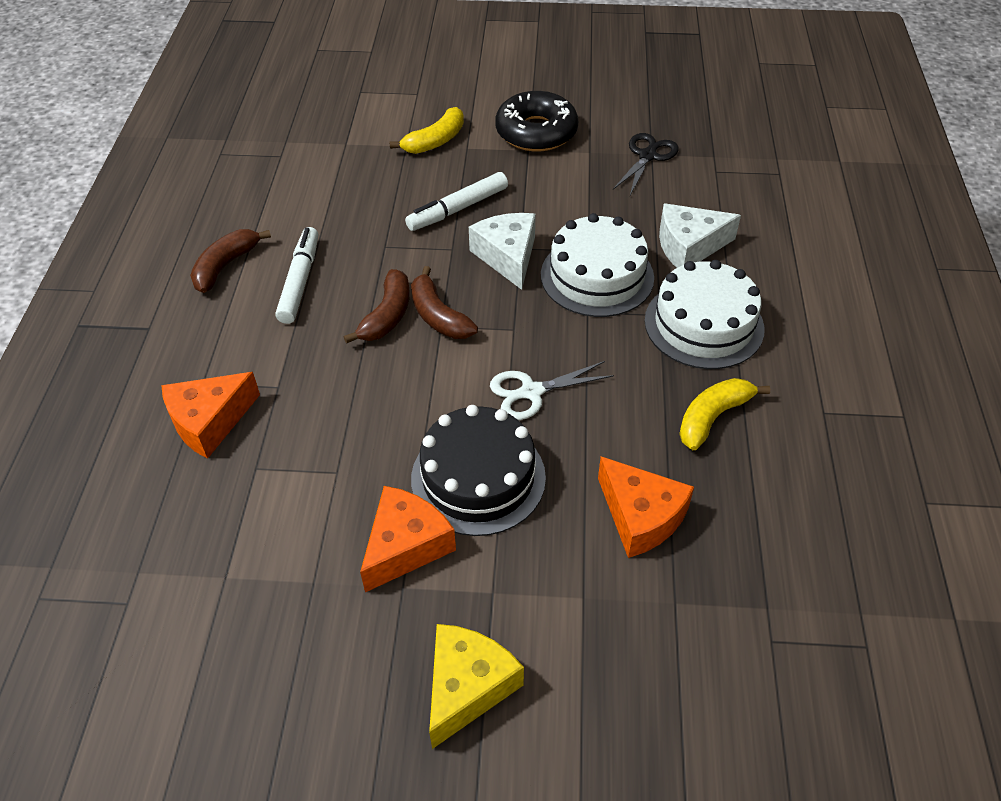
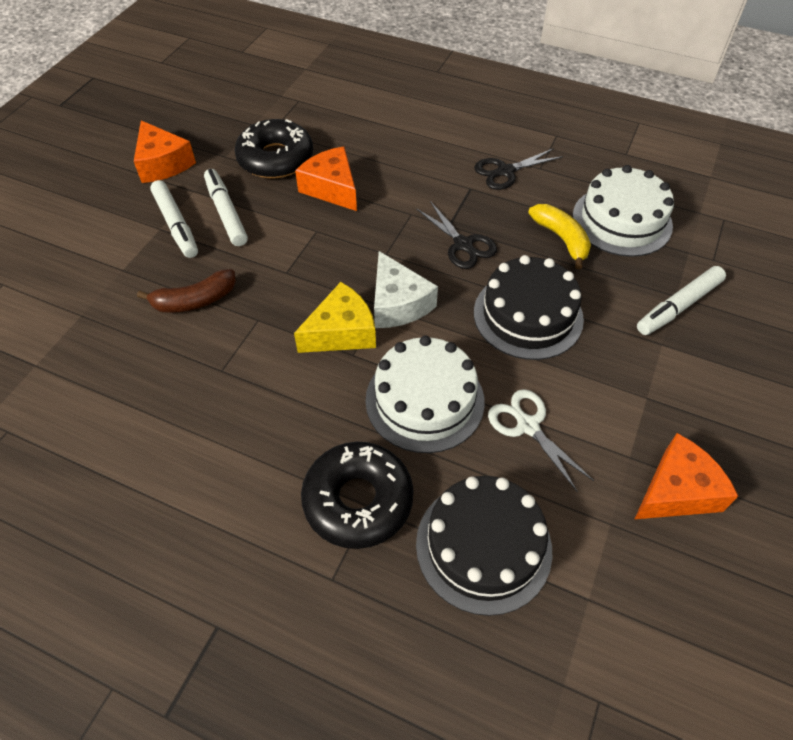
black cake: [411,405,546,536] = 1 -> [416,476,552,616] [474,255,584,360] = 2
black donut: [495,91,578,151] = 1 -> [235,119,313,178] [301,442,414,549] = 2
black scissors: [613,133,678,195] = 1 -> [416,201,497,269] [474,148,563,190] = 2
brown banana: [190,229,271,293] [344,269,410,344] [411,266,478,339] = 3 -> [137,269,236,313] = 1
white cheese: [469,213,536,290] [659,203,741,268] = 2 -> [374,251,438,328] = 1
white marker: [275,227,318,324] [405,172,508,231] = 2 -> [150,180,198,258] [204,169,248,246] [637,266,726,335] = 3
yellow banana: [390,107,464,154] [679,378,770,450] = 2 -> [528,204,591,269] = 1

